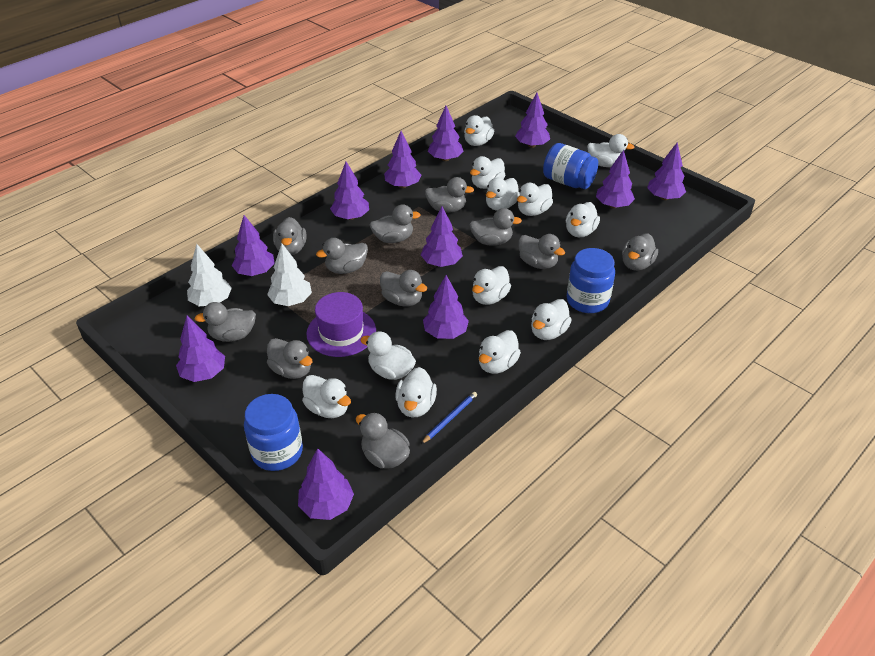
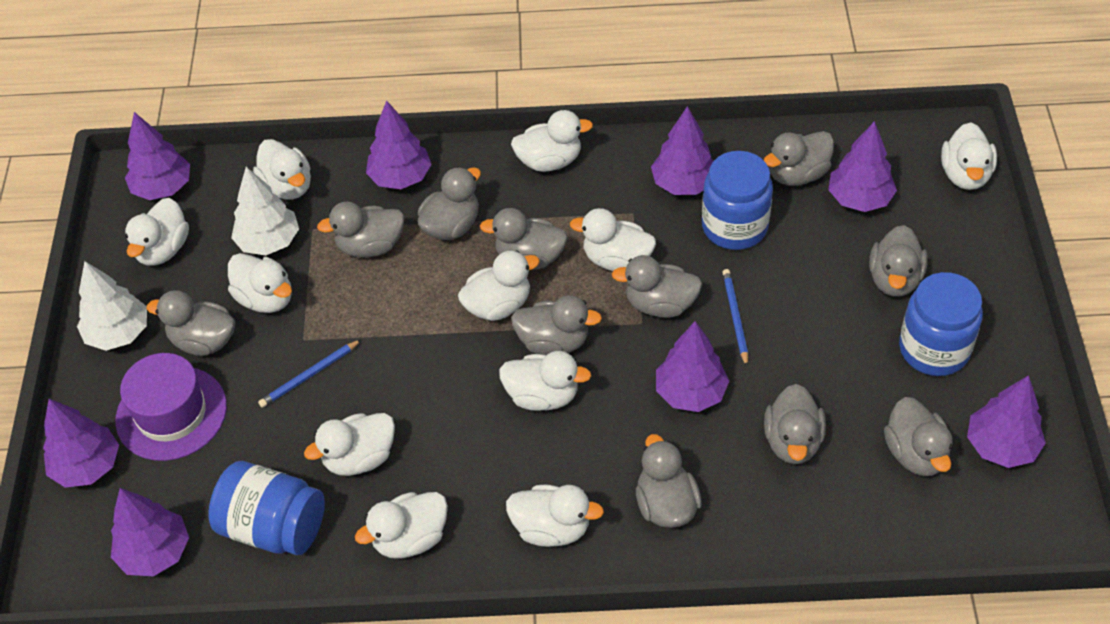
blue pencil: [421,392,477,444] = 1 -> [258,339,362,408] [722,269,748,367] = 2
purple tree: [176,316,225,382] [232,215,275,276] [298,448,354,520] [330,162,369,220] [384,131,421,188] [421,207,463,267] [423,275,469,339] [428,106,464,161] [515,93,550,148] [596,150,635,208] [647,143,686,200] = 11 -> [43,399,119,488] [111,488,189,577] [125,112,190,200] [366,100,432,189] [651,106,713,195] [656,321,729,412] [828,121,897,212] [967,375,1046,468] = 8
white duck: [302,375,351,418] [360,331,416,380] [395,367,437,417] [464,115,494,146] [470,156,505,189] [472,266,511,305] [479,330,521,374] [486,178,520,211] [517,183,553,216] [531,299,572,340] [566,202,600,237] [587,134,634,167] = 12 -> [125,198,189,266] [228,253,292,313] [253,139,311,200] [304,413,395,476] [355,492,448,559] [458,250,540,321] [499,351,591,411] [506,485,604,547] [511,110,593,172] [570,208,656,271] [941,122,997,190] = 11

